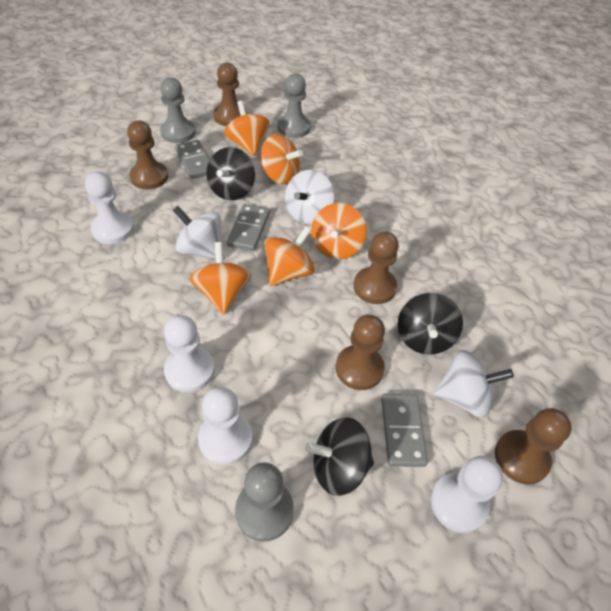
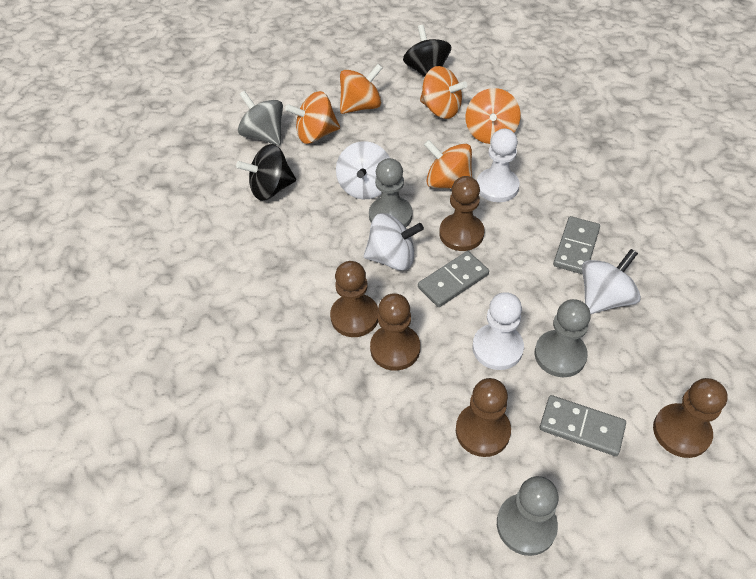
black spinning top: [206,147,255,200] [305,417,374,496] [398,293,463,355] = 3 -> [236,144,296,200] [403,25,451,77] = 2
grey spinning top: none = 0 -> [238,91,283,146] = 1
white pawn: [85,172,134,244] [164,315,215,392] [198,387,253,465] [431,456,503,533] = 4 -> [472,292,524,370] [477,128,520,202] = 2

